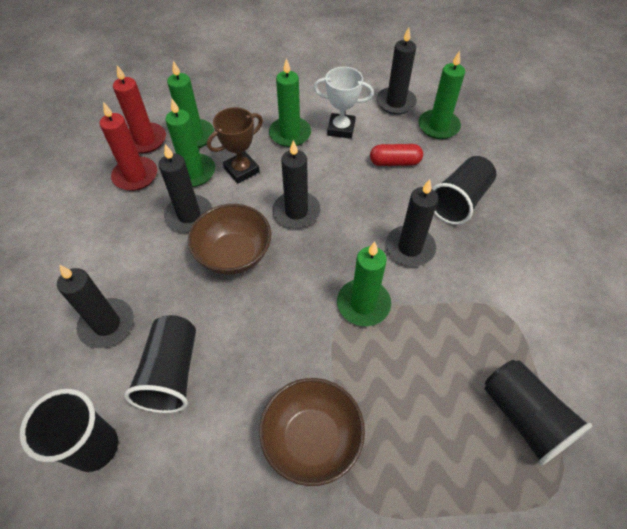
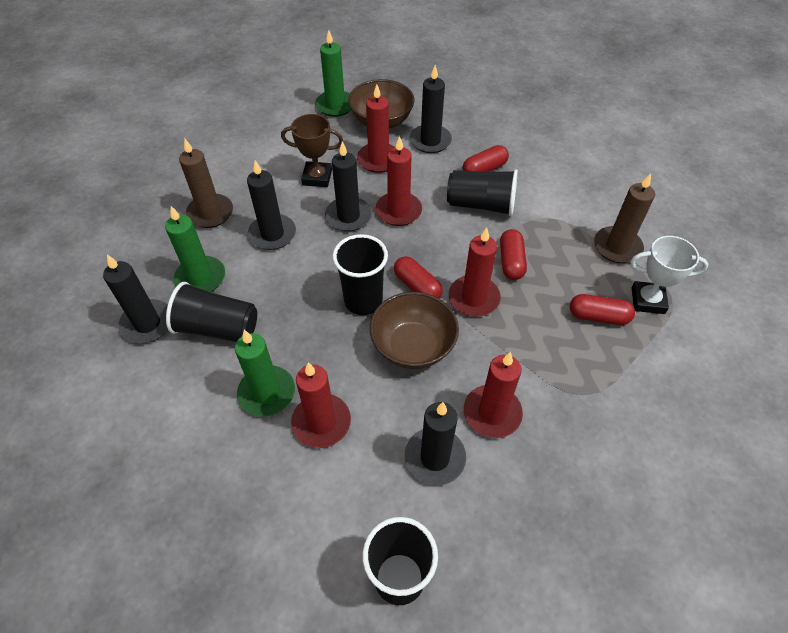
brown candle: none = 0 -> [179,139,233,228] [594,173,655,263] = 2
green candle: [165,99,215,187] [167,61,214,148] [269,58,311,147] [337,242,391,326] [418,51,465,139] = 5 -> [165,206,225,292] [235,330,295,417] [315,30,351,117] = 3
red candle: [100,102,157,191] [113,65,166,154] = 2 -> [291,362,351,448] [357,84,395,173] [376,136,422,226] [449,227,501,317] [464,352,523,438] = 5
red capsule: [370,144,423,166] = 1 -> [394,256,443,299] [463,145,509,172] [500,229,527,280] [570,294,635,325] = 4

